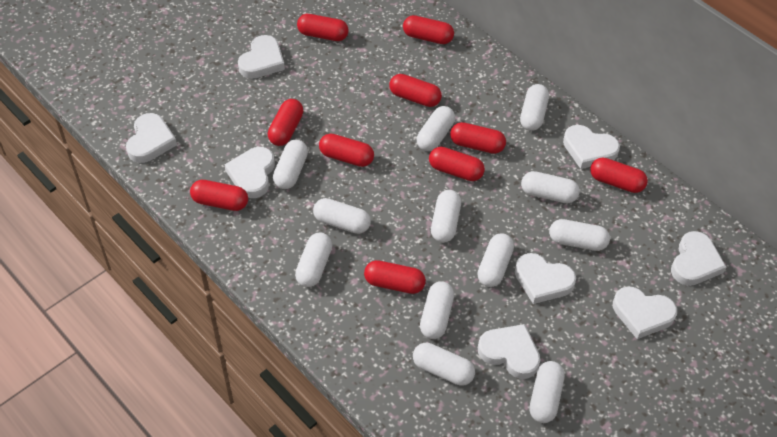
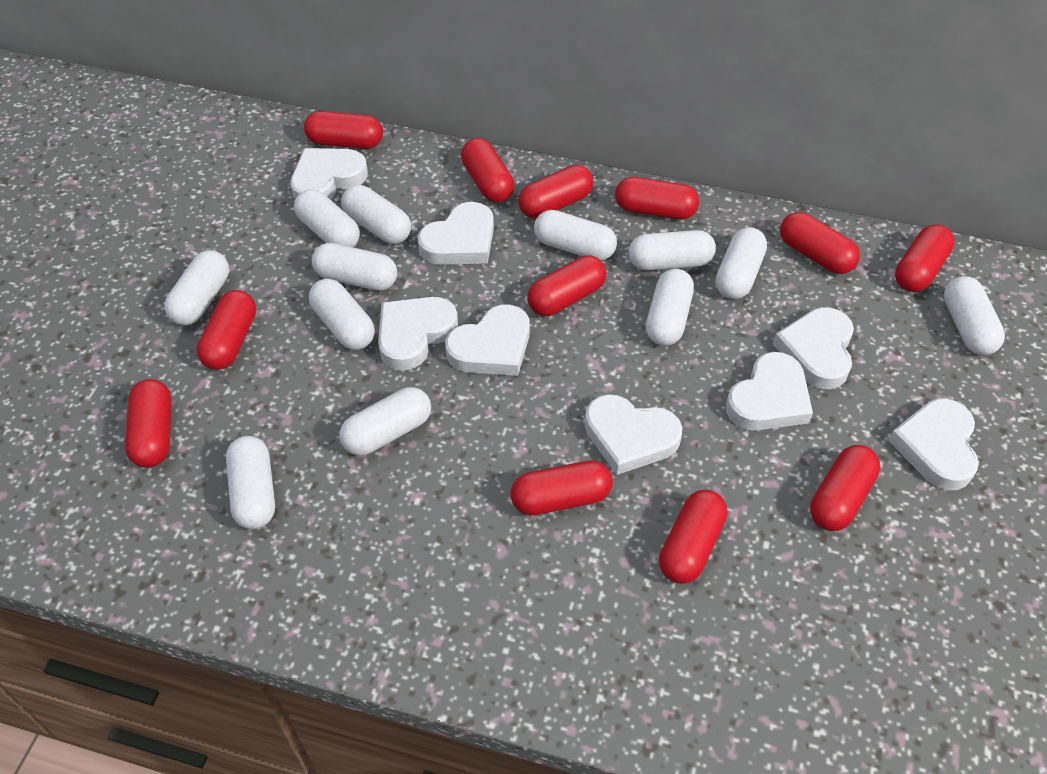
red capsule: [190,180,248,211] [268,99,304,146] [297,14,349,41] [319,134,374,167] [364,260,426,294] [389,74,442,107] [403,15,454,44] [429,147,485,181] [450,122,506,154] [590,158,648,193] = 10 -> [125,379,172,468] [197,290,256,370] [304,111,383,149] [461,138,514,203] [511,460,613,515] [518,165,594,219] [527,255,606,316] [615,177,699,219] [659,490,727,584] [780,212,860,274] [810,445,880,531] [895,224,955,292] = 12

